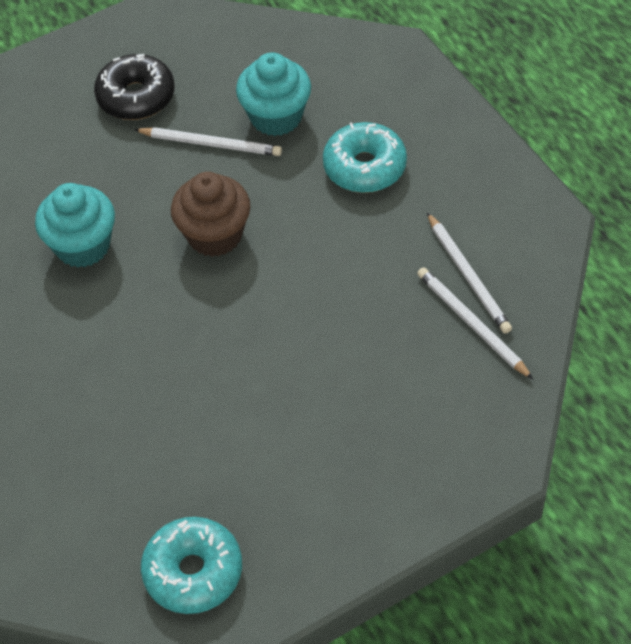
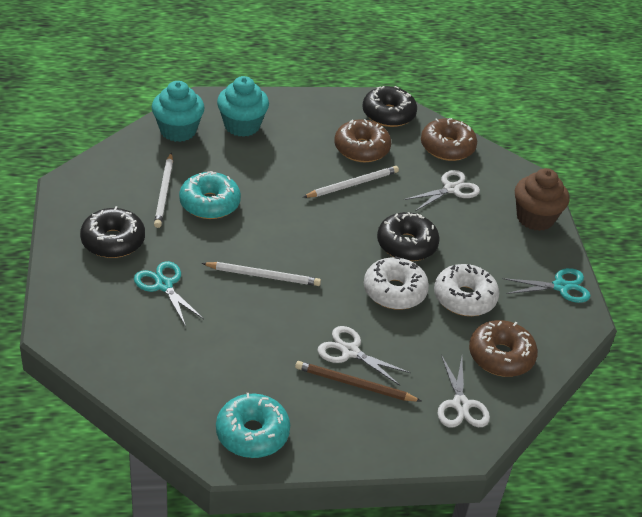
black donut: [94,54,175,120] = 1 -> [80,206,145,258] [362,86,417,127] [377,212,440,261] = 3
brown donut: none = 0 -> [334,119,391,162] [421,118,477,161] [469,320,538,377] = 3
brown pencil: none = 0 -> [295,361,421,402] = 1
turquoise scissors: none = 0 -> [134,261,204,326] [502,268,591,303] = 2
white donut: none = 0 -> [364,256,429,310] [434,264,499,316] = 2
white scissors: none = 0 -> [318,326,411,386] [404,170,480,211] [438,355,490,428] = 3

